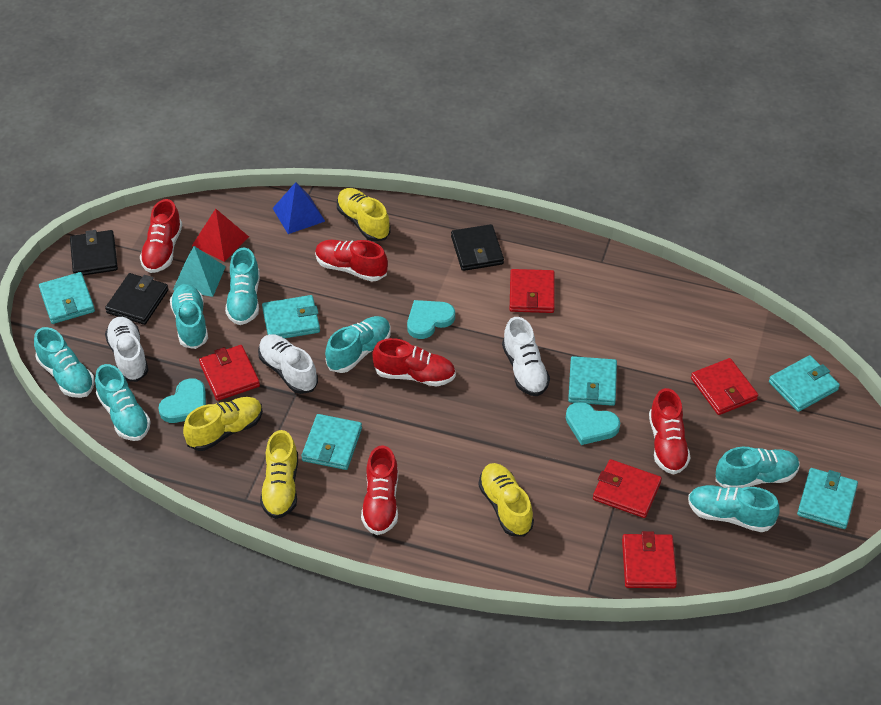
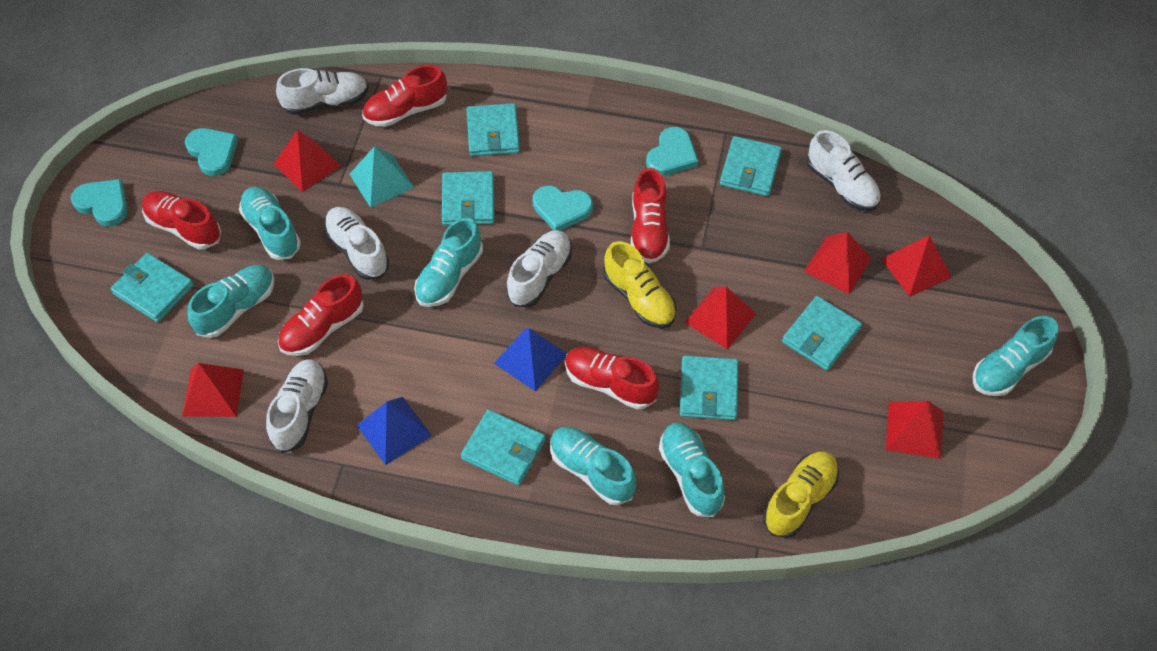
black wallet: [70,230,118,275] [105,273,169,325] [451,224,504,271] = 3 -> none = 0
blue pyramid: [273,182,325,234] = 1 -> [357,397,432,465] [494,327,567,391] = 2
red pyramid: [192,209,249,262] = 1 -> [182,363,244,417] [274,130,341,192] [684,286,756,349] [804,232,872,294] [881,235,952,297] [886,401,943,459] = 6
red wallet: [199,345,260,401] [510,269,555,313] [593,459,662,518] [622,531,677,589] [691,358,758,415] = 5 -> none = 0
turquoise heart: [158,378,206,423] [407,300,455,339] [566,402,620,445] = 3 -> [71,179,128,226] [185,128,238,176] [533,186,593,231] [646,127,698,176] = 4
turquoise shoe: [34,327,94,398] [95,364,151,441] [170,284,208,349] [225,248,260,325] [325,316,391,373] [688,485,780,532] [716,447,800,488] = 7 -> [187,265,275,338] [239,187,301,260] [414,218,483,307] [550,427,636,505] [659,422,725,517] [973,316,1058,396] = 6
turquoise wallet: [39,272,95,324] [262,295,320,338] [301,414,362,470] [568,356,617,406] [769,355,840,412] [797,468,858,529] = 6 -> [111,253,194,322] [442,171,495,225] [461,409,546,485] [466,103,520,156] [680,356,738,420] [720,136,782,196] [782,296,862,371] = 7
white shoe: [105,317,149,382] [258,334,318,394] [502,317,550,396] = 3 -> [266,359,328,453] [276,68,369,115] [324,207,389,280] [506,230,572,307] [807,130,881,211] = 5
yellow shoe: [183,397,263,451] [260,430,298,519] [337,188,391,241] [478,463,534,537] = 4 -> [604,241,677,328] [763,451,839,538] = 2

